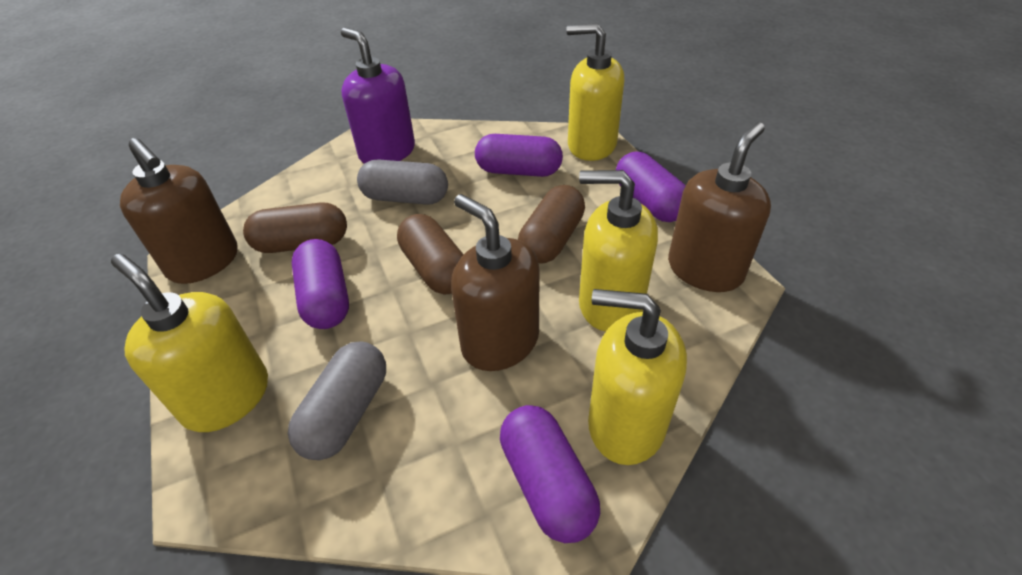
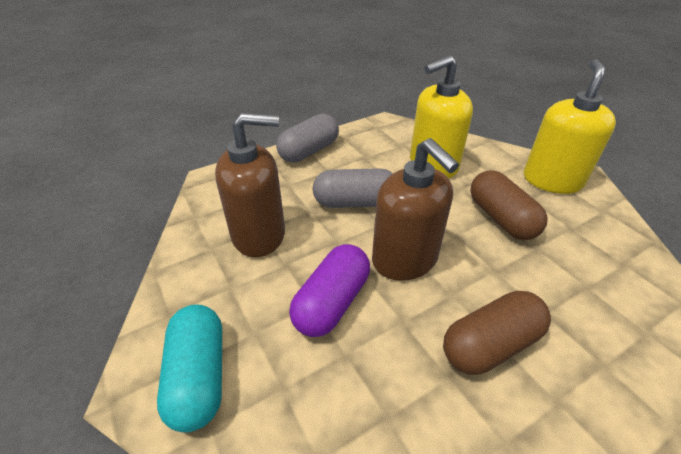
brown capsule: [243,202,347,253] [397,214,464,294] [518,185,585,264] = 3 -> [443,291,551,375] [470,170,547,240] = 2
brown soap dispenser: [120,138,238,284] [451,194,539,371] [668,122,771,292] = 3 -> [215,113,285,257] [372,138,459,281] = 2
purple capsule: [292,239,349,329] [475,134,563,177] [500,405,600,543] [616,152,686,222] = 4 -> [289,244,370,337] = 1
purple soap dispenser: [341,28,415,164] = 1 -> none = 0
turquoise capsule: none = 0 -> [157,304,222,432] = 1
yellow soap dispenser: [111,254,268,432] [566,23,624,161] [579,170,658,332] [588,289,687,465] = 4 -> [410,55,473,178] [524,59,616,194] = 2

